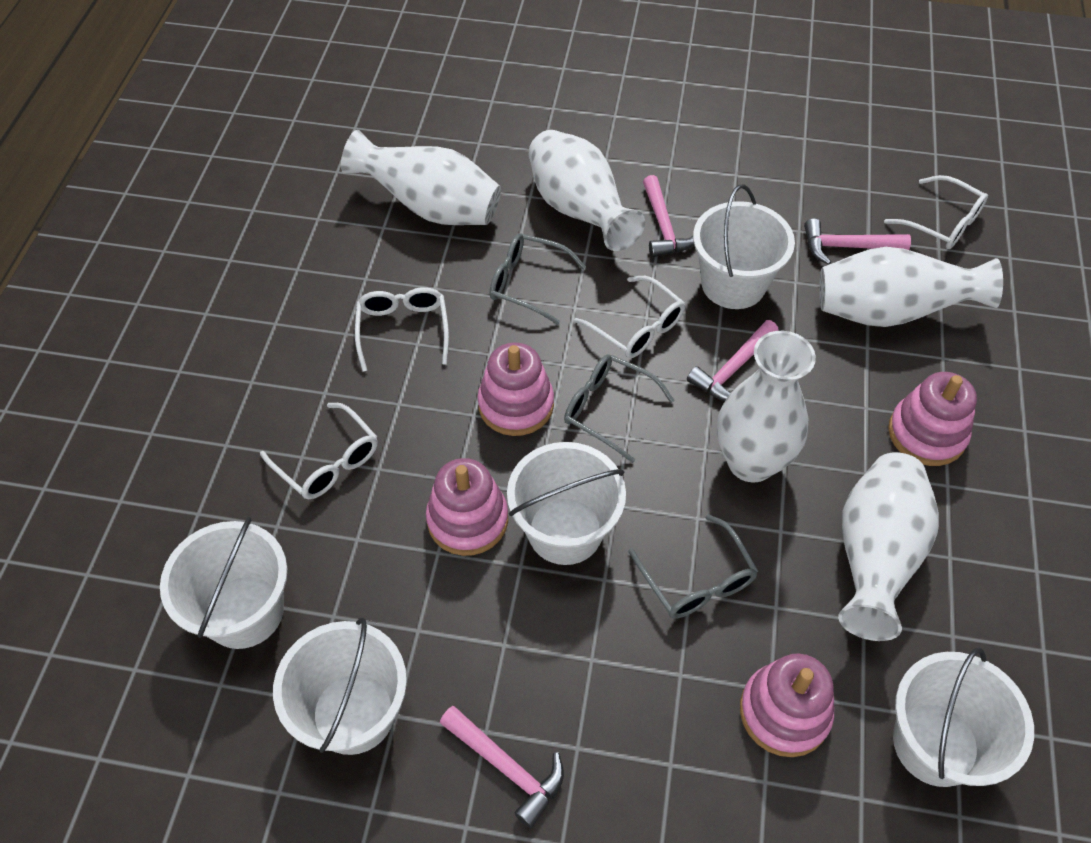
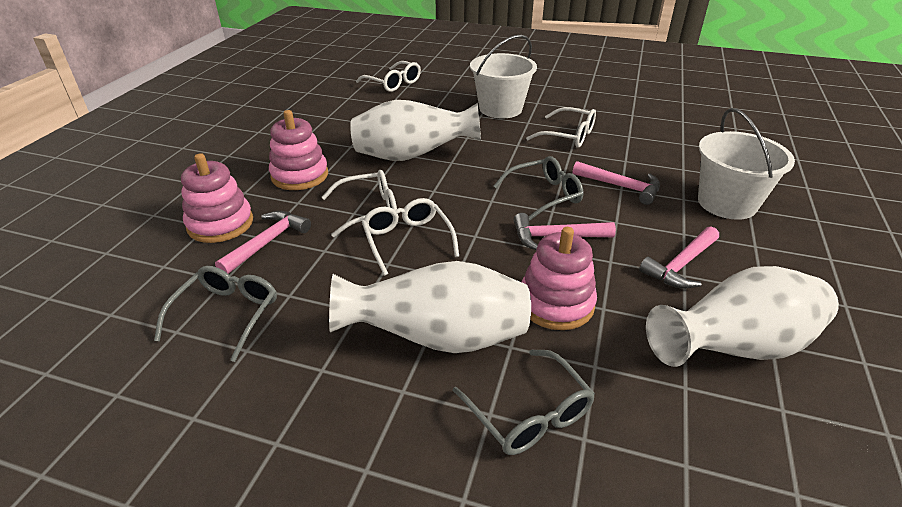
pink stacking toy: [426,458,508,556] [477,342,554,436] [740,654,834,757] [888,372,977,466] = 4 -> [181,153,253,243] [269,110,328,190] [522,227,597,330] = 3
white bucket: [160,517,287,649] [273,617,407,755] [507,442,626,565] [693,184,795,309] [893,648,1034,787] = 5 -> [470,35,537,118] [698,108,795,220] = 2
white vase: [341,130,501,225] [528,130,645,251] [717,331,816,483] [819,247,1003,327] [838,452,939,641] = 5 -> [329,261,531,353] [350,100,481,161] [646,266,839,367] = 3

